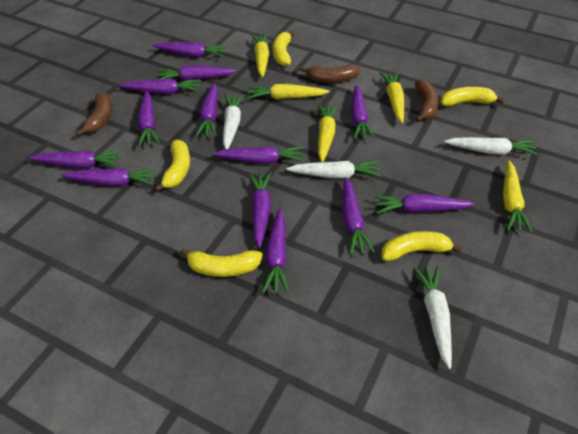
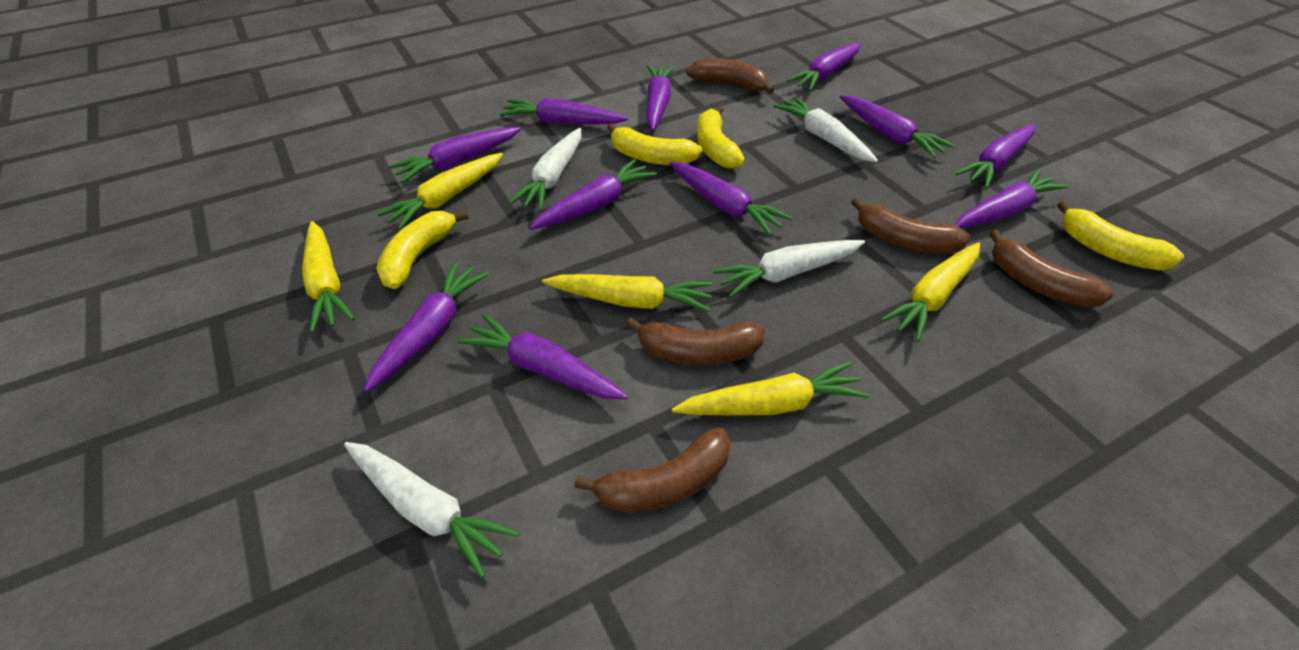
brown banana: [75,92,112,136] [300,64,360,83] [415,80,439,122] = 3 -> [574,427,731,513] [626,318,765,365] [686,58,774,94] [851,197,971,254] [989,230,1114,308] = 5
purple carrot: [29,150,123,168] [61,168,157,186] [119,79,201,94] [138,91,160,147] [153,42,227,57] [157,65,236,81] [196,83,218,137] [213,146,304,164] [249,172,271,248] [262,208,289,293] [342,177,375,255] [351,85,375,139] [374,194,475,214] = 13 -> [364,263,489,392] [389,127,521,183] [457,314,628,399] [499,98,628,125] [530,159,657,230] [647,65,675,130] [669,162,792,235] [787,43,861,91] [840,95,954,158] [955,124,1035,188] [955,170,1068,228] = 11
yellow banana: [154,140,190,192] [180,248,263,277] [273,31,295,66] [381,231,462,261] [440,87,504,107] = 5 -> [376,210,469,289] [607,123,702,165] [697,105,745,169] [1057,201,1184,270] = 4

